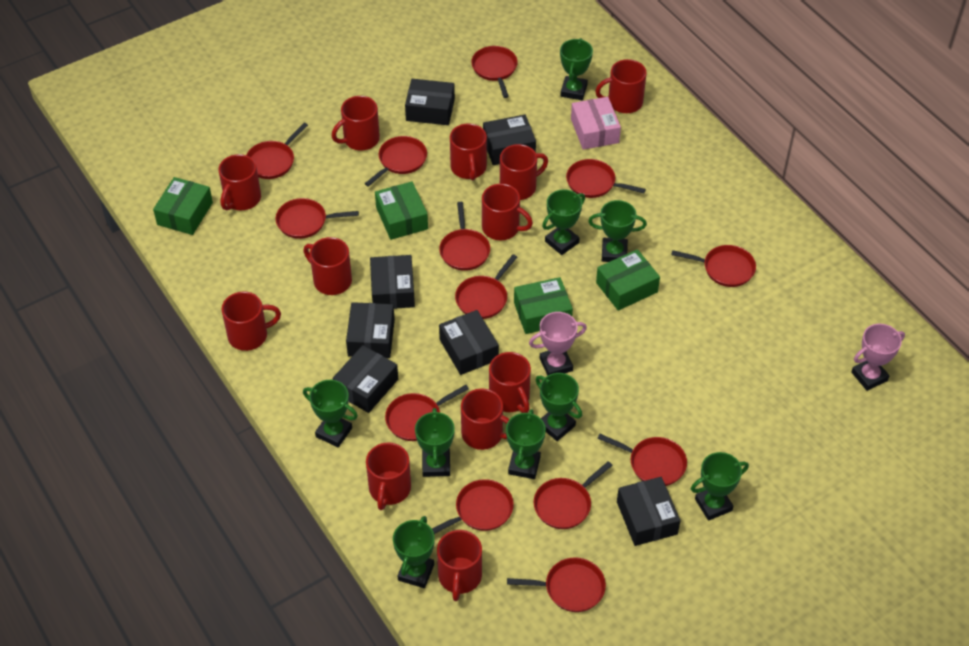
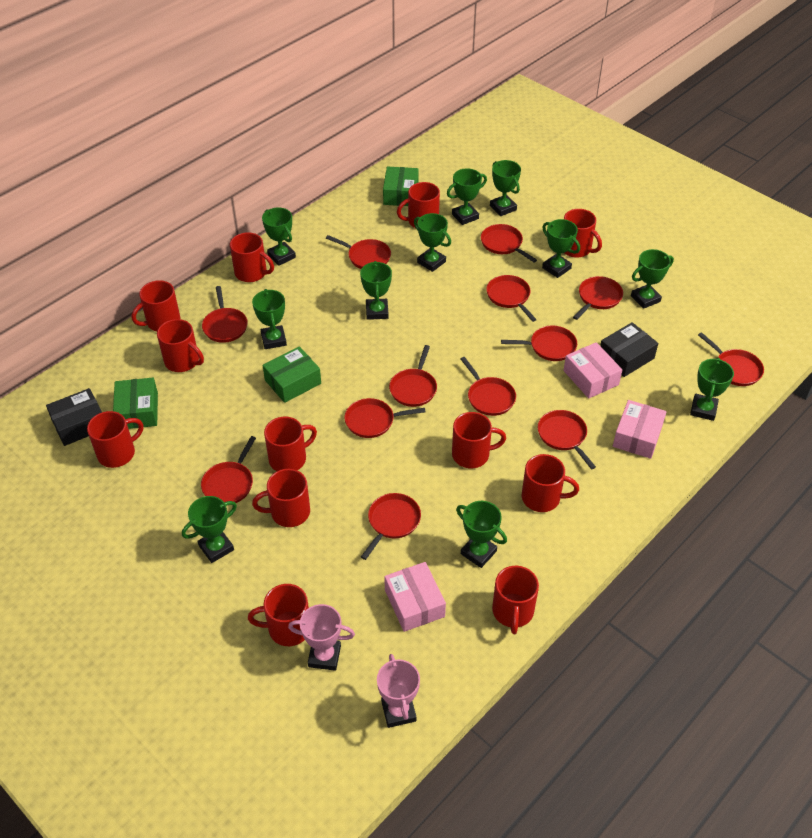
black box: [332,345,398,413] [346,302,395,358] [370,255,415,309] [405,79,455,125] [439,310,499,375] [483,115,536,165] [617,477,680,546] = 7 -> [46,388,102,446] [600,322,658,377] = 2
green box: [153,177,213,235] [375,181,428,240] [514,277,573,334] [596,249,660,311] = 4 -> [113,378,158,429] [263,347,321,403] [383,167,419,206] = 3
green trophy: [303,380,358,447] [393,516,435,588] [415,408,455,477] [506,409,546,479] [536,373,582,441] [542,189,585,255] [560,38,593,100] [588,200,647,262] [691,452,749,521] = 9 -> [182,496,237,563] [252,289,287,349] [262,207,296,266] [360,261,392,320] [414,213,451,272] [447,168,487,225] [456,501,507,568] [490,160,521,216] [542,219,580,278] [631,249,674,309] [690,358,734,421] = 11
pink box: [571,97,621,150] = 1 -> [384,562,446,632] [563,342,622,399] [613,400,667,459] = 3

